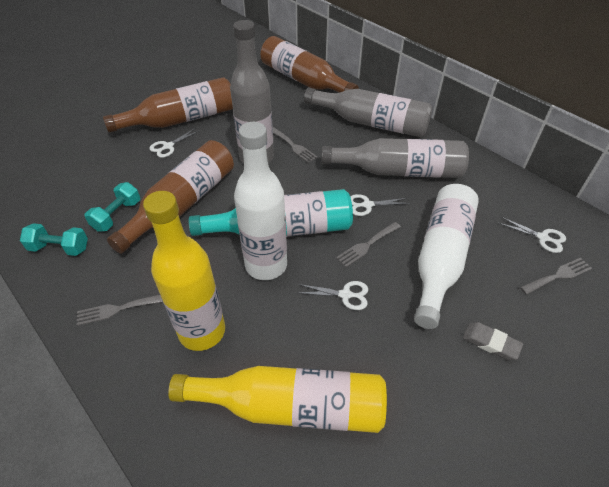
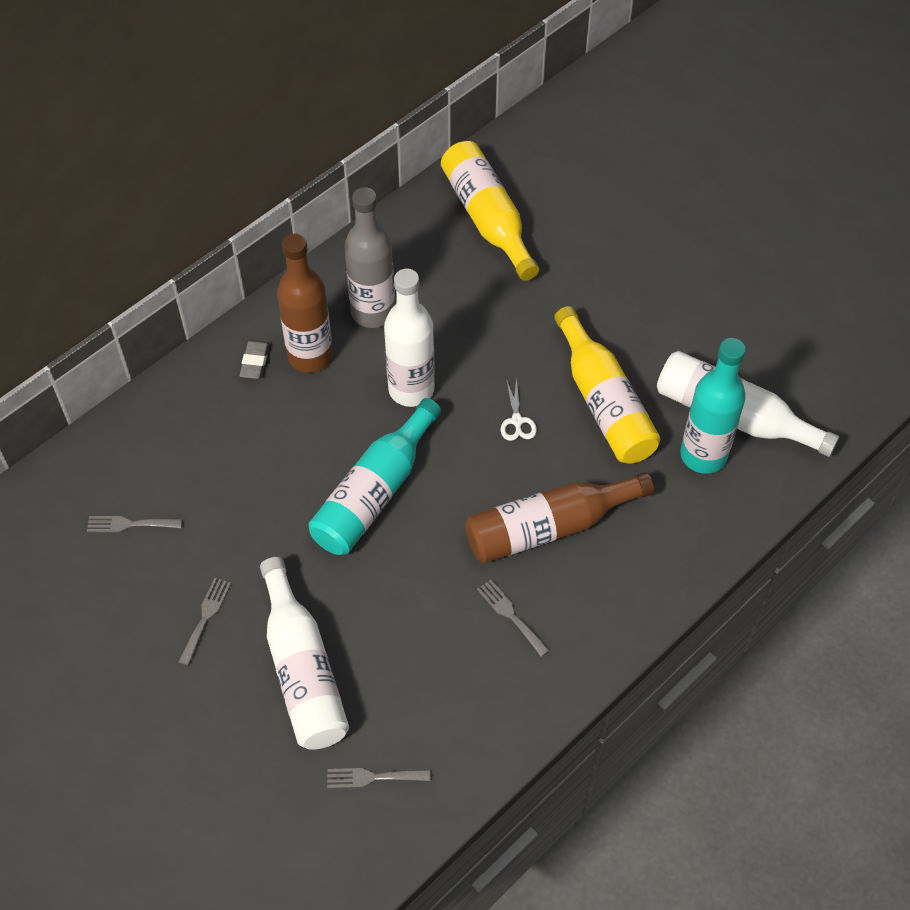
brown bottle: [103,77,233,133] [107,140,234,254] [261,36,359,93] = 3 -> [277,234,333,373] [465,472,654,563] = 2
grey bottle: [230,20,274,164] [304,88,432,137] [322,138,469,178] = 3 -> [344,187,395,328] = 1
turquoise bottle: [189,189,353,237] = 1 -> [308,398,441,555] [680,338,746,474] = 2
turquoise dumbbell: [20,223,88,256] [85,182,140,232] = 2 -> none = 0
white bottle: [234,122,287,280] [414,184,479,329] = 2 -> [260,557,349,750] [384,269,435,407] [657,351,839,457] = 3
white scissors: [149,128,200,158] [298,281,368,310] [350,194,410,216] [499,217,566,253] = 4 -> [500,378,537,441] = 1

